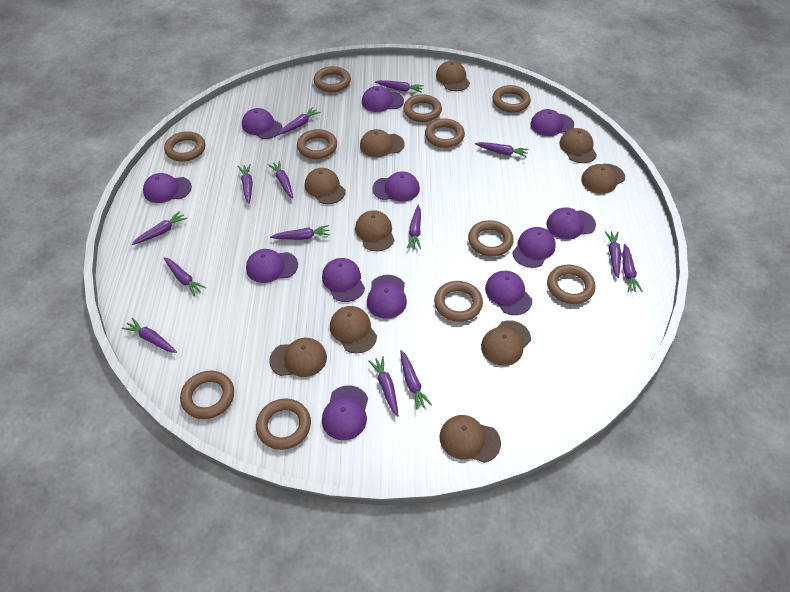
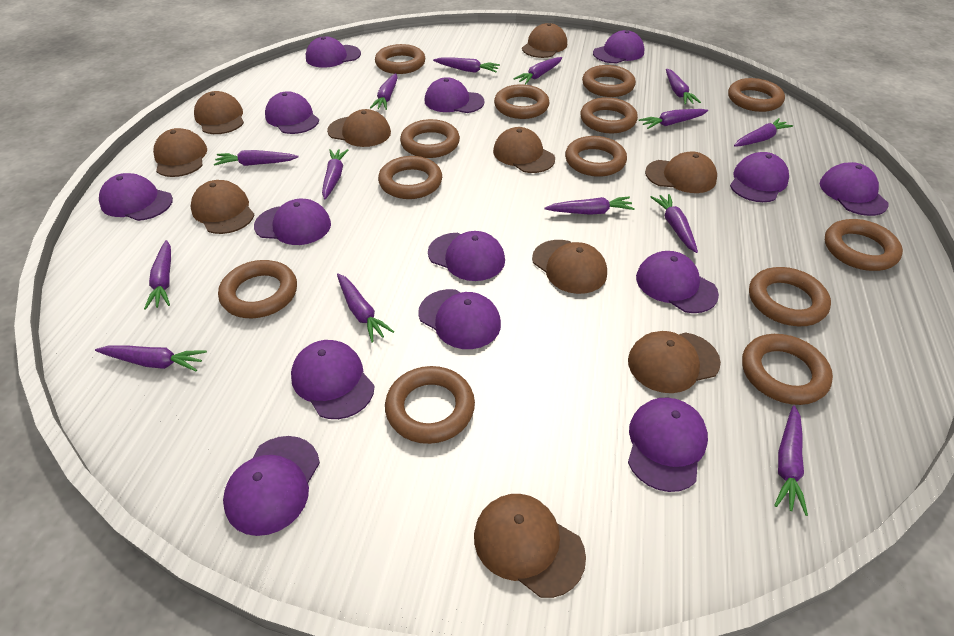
brown ring: [164,131,205,162] [180,371,234,419] [256,398,311,450] [297,129,337,159] [314,66,351,92] [403,94,442,122] [425,118,465,148] [434,281,483,322] [468,220,514,257] [492,85,531,112] [547,264,596,304] = 11 -> [218,260,297,318] [375,44,425,74] [378,156,442,199] [385,366,475,444] [400,119,460,158] [494,84,550,119] [565,136,627,177] [580,97,638,133] [582,65,636,97] [728,78,785,112] [742,334,833,405] [749,267,831,326] [825,219,903,271] = 13
purple cap: [143,173,192,203] [242,108,282,139] [246,249,298,283] [322,258,365,302] [322,385,368,440] [362,86,404,112] [367,275,407,319] [372,171,420,202] [485,271,532,315] [512,227,556,268] [530,109,574,136] [546,207,596,239] = 12 -> [99,173,173,221] [223,436,320,536] [254,199,331,245] [265,91,319,134] [291,340,375,419] [306,36,361,68] [418,289,501,349] [424,77,485,113] [428,231,505,281] [593,30,644,63] [628,398,708,492] [636,251,719,313] [730,152,789,202] [820,162,889,216] = 14

